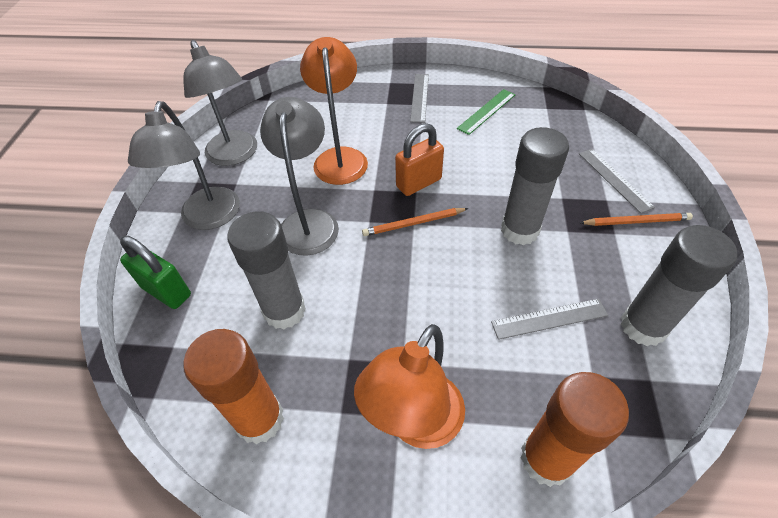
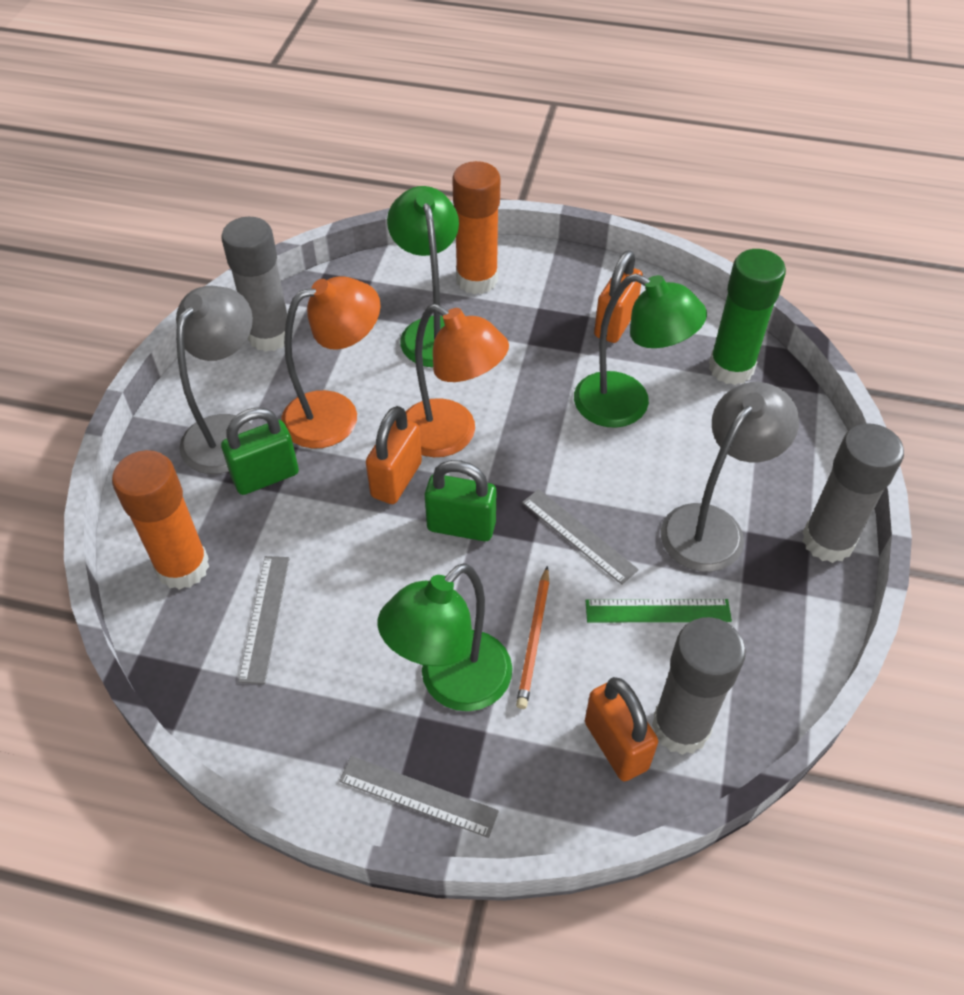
green glue stick: none = 0 -> [709,249,786,385] = 1
green lamp: none = 0 -> [378,563,512,711] [387,186,459,368] [574,274,707,428] = 3
green padlock: [120,236,191,309] = 1 -> [221,407,299,495] [425,460,496,541] = 2
grey lamp: [128,101,240,230] [183,40,257,166] [260,97,339,256] = 3 -> [176,286,254,474] [661,382,799,572] = 2
orange padlock: [395,123,444,196] = 1 -> [366,406,422,504] [585,677,658,782] [594,250,643,343] = 3
orange pencil: [362,208,469,236] [580,213,693,226] = 2 -> [516,566,549,709] = 1

